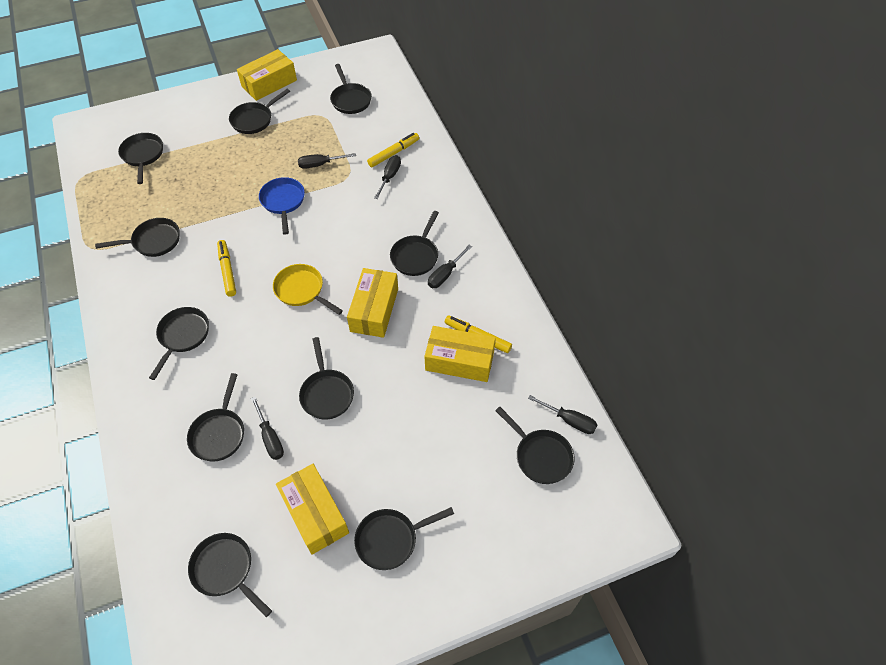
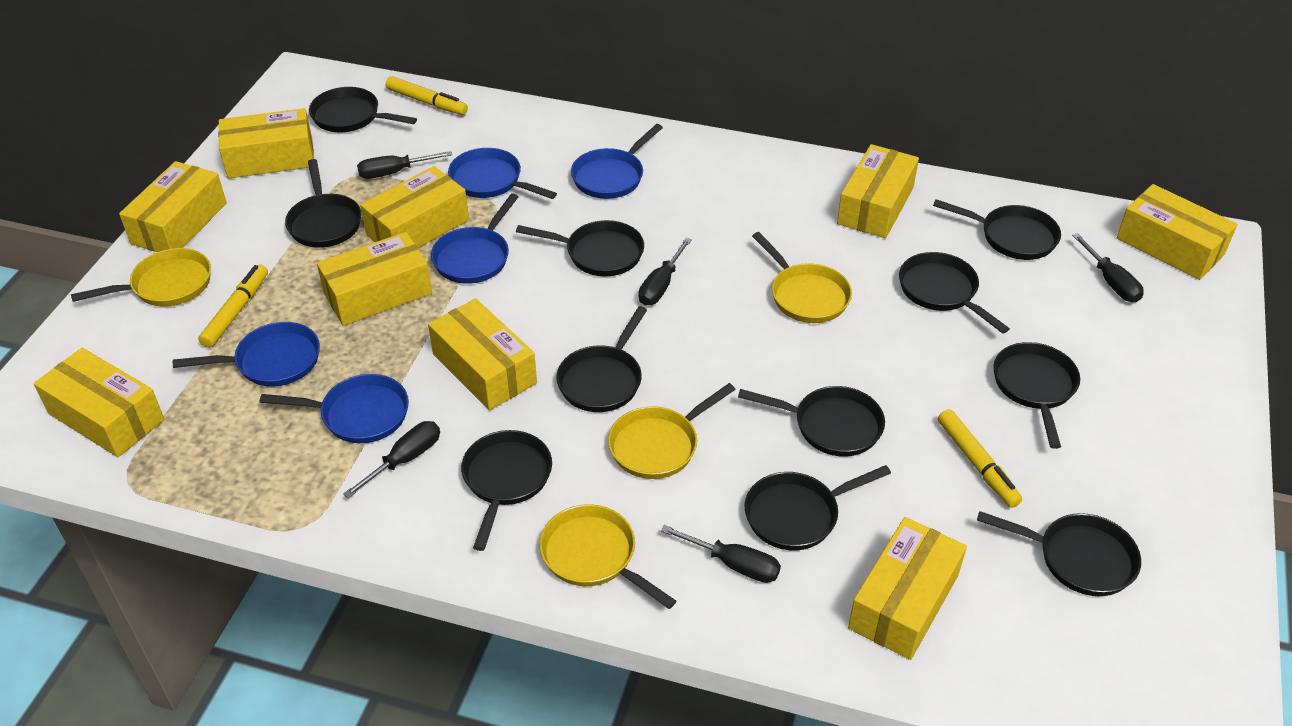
blue pan: [259,177,305,235] = 1 -> [173,322,320,387] [260,374,409,443] [431,194,518,284] [448,148,557,199] [571,124,663,199] = 5
yellow box: [237,49,297,101] [276,464,349,555] [347,268,398,338] [424,326,496,382] = 4 -> [34,348,165,457] [119,161,227,252] [218,108,314,179] [317,232,432,326] [360,166,469,248] [428,298,537,410] [837,144,919,238] [848,517,967,660] [1117,184,1237,280] = 9
yellow pan: [273,264,343,315] = 1 -> [71,248,211,306] [540,504,676,609] [608,383,736,479] [752,232,852,323] = 4

